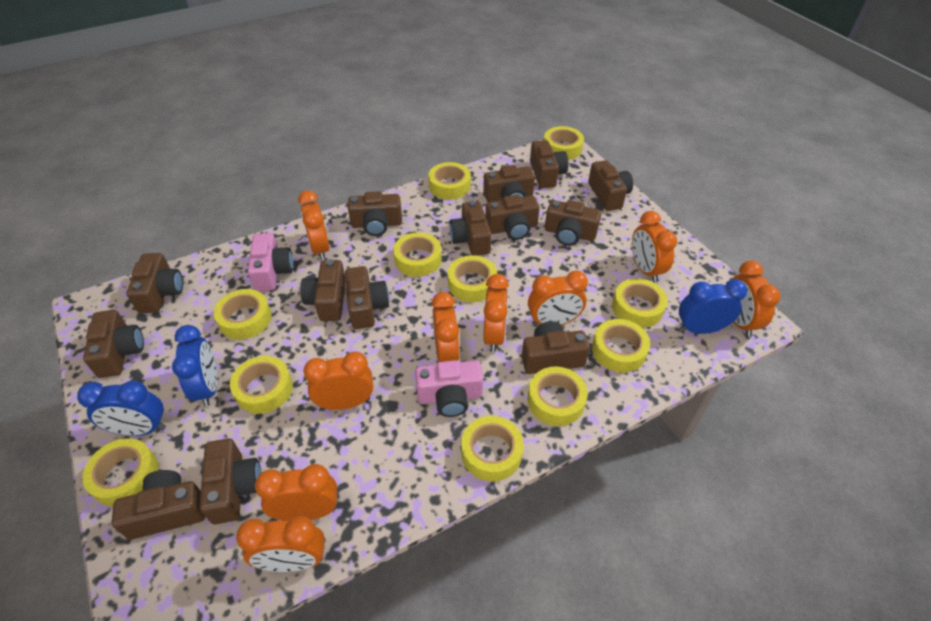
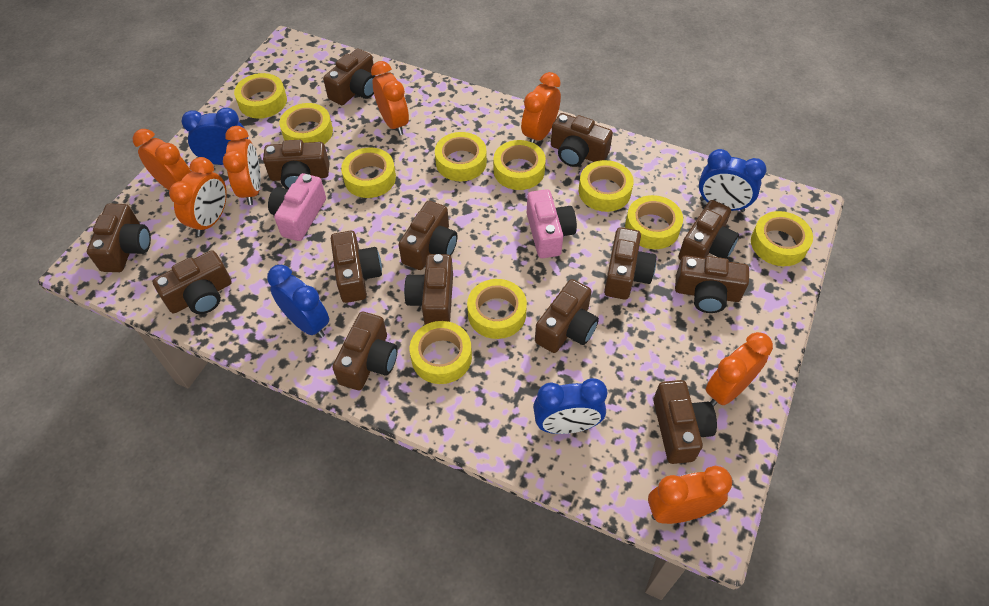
blue clock: [77,381,166,436] [172,325,217,407] [679,279,747,334] = 3 -> [182,107,248,165] [267,265,329,338] [533,378,607,434] [699,149,767,212] = 4
orange clock: [236,516,325,572] [255,464,337,521] [298,191,330,260] [303,352,373,410] [431,292,460,362] [483,274,509,352] [528,270,588,326] [632,211,677,283] [731,261,780,337] = 9 -> [133,129,190,190] [169,157,227,236] [223,126,261,205] [371,61,409,135] [521,72,561,143] [648,466,732,524] [706,332,773,407] = 7
yellow tape: [82,438,159,507] [214,289,272,340] [230,356,293,414] [393,232,442,277] [428,162,471,200] [448,255,497,302] [461,416,524,482] [528,367,588,426] [544,126,584,160] [592,319,650,373] [612,278,668,328] = 11 -> [234,73,287,119] [279,103,333,144] [341,147,396,198] [410,321,472,384] [435,132,487,181] [467,279,527,339] [493,140,546,190] [579,160,634,212] [625,195,683,249] [751,211,813,266] = 10

